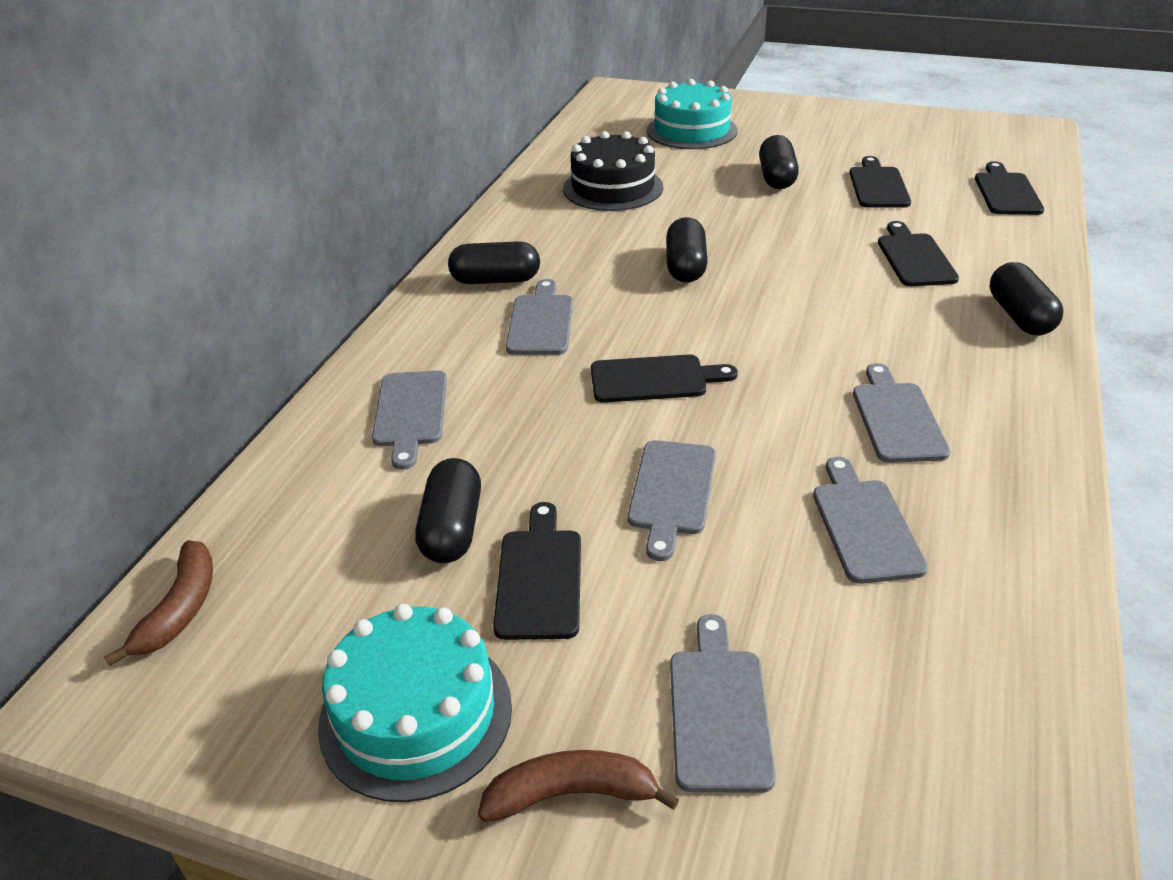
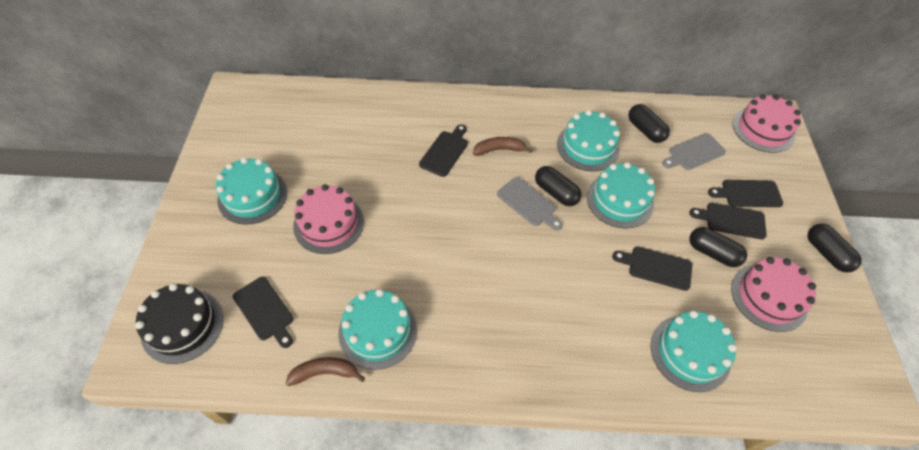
black capsule: [415,458,481,563] [448,241,540,284] [666,217,708,283] [759,135,799,189] [990,262,1063,335] = 5 -> [535,166,581,206] [628,104,670,143] [690,227,747,267] [807,224,862,273] = 4
grey cutting board: [372,371,447,470] [506,279,573,355] [628,440,716,561] [670,614,776,793] [813,457,928,584] [853,363,950,463] = 6 -> [497,177,563,230] [662,133,726,170] = 2
pink cake: none = 0 -> [293,184,364,254] [731,257,816,332] [733,94,801,153] = 3
turquoise cake: [318,604,512,802] [647,79,738,149] = 2 -> [216,158,287,225] [338,289,417,370] [557,110,620,171] [587,162,655,228] [651,311,737,392] = 5

